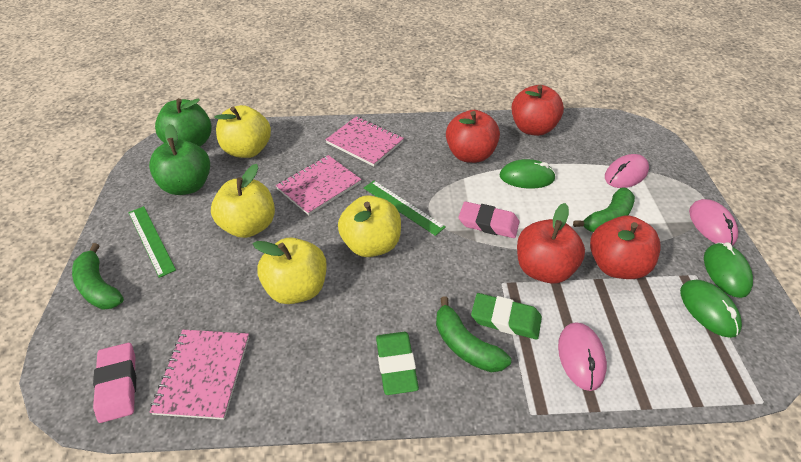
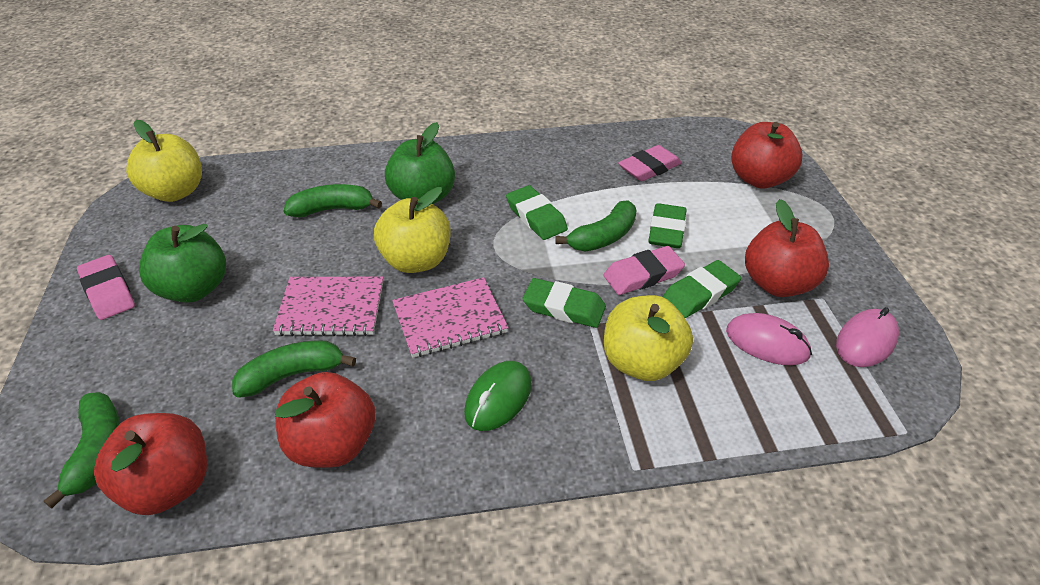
green banana: [72,243,124,310] [436,296,511,373] [573,188,635,232] = 3 -> [44,392,120,509] [232,341,356,398] [284,184,382,217] [555,200,637,251] = 4
green eraser: [376,332,419,395] [471,293,542,340] = 2 -> [506,185,568,240] [523,278,606,328] [648,203,687,248] [663,260,741,318] = 4
green mouse: [499,159,556,189] [680,280,742,338] [704,242,753,298] = 3 -> [464,361,532,431] = 1
green ruler: [128,206,176,278] [364,181,446,236] = 2 -> none = 0
pink eraser: [93,343,136,423] [459,202,519,238] = 2 -> [77,255,135,320] [603,246,685,295] [618,145,682,181] = 3
pink mouse: [558,322,607,391] [605,154,649,188] [689,199,738,245] = 3 -> [726,313,812,365] [836,307,899,367] = 2
pink notebook: [150,330,249,420] [276,155,361,215] [325,116,404,166] = 3 -> [273,277,383,336] [392,277,509,358] = 2
yellow apple: [211,164,275,238] [215,105,271,158] [253,237,327,304] [338,195,401,257] = 4 -> [126,120,202,202] [374,187,451,273] [604,295,693,381] = 3

